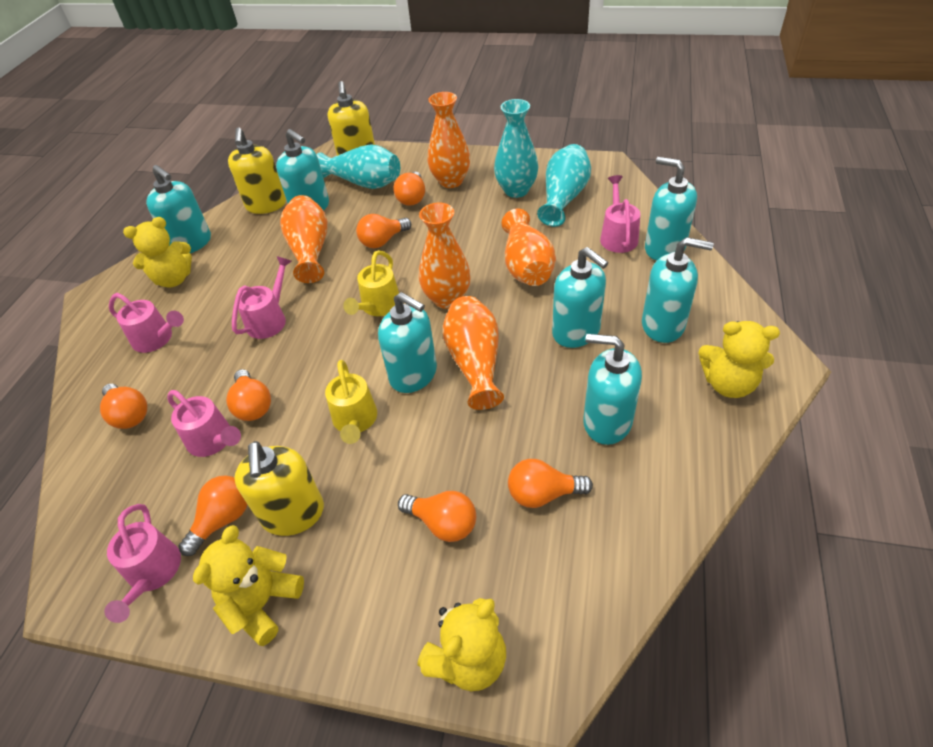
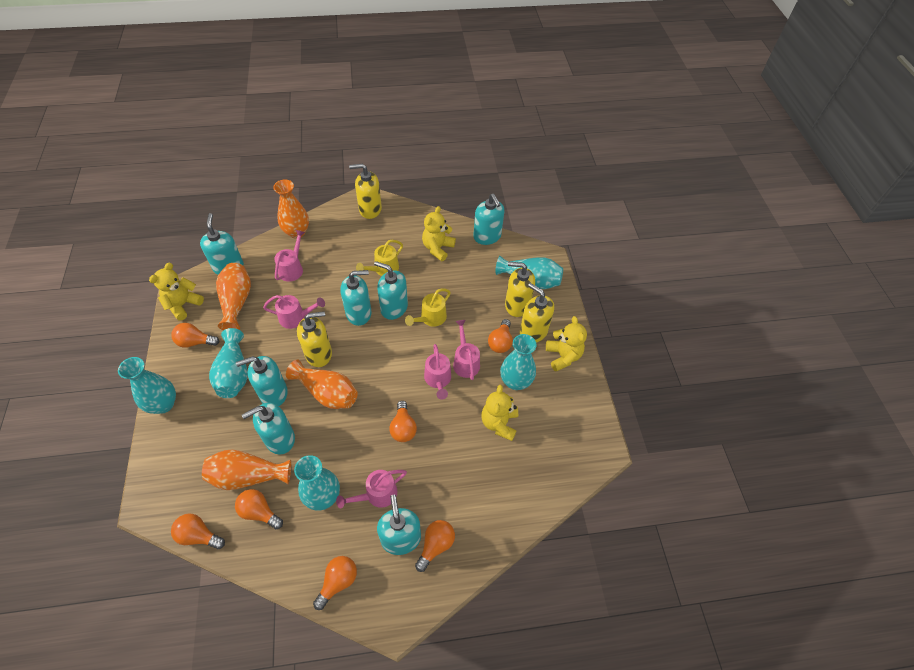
orange vase: [280,195,328,283] [419,203,471,309] [427,92,470,188] [443,296,504,410] [502,209,556,286] = 5 -> [202,450,291,490] [216,263,251,330] [273,180,309,239] [286,360,358,409] = 4
turquoise vase: [316,144,400,189] [494,99,538,198] [537,144,591,227] = 3 -> [118,357,176,414] [209,328,248,398] [294,455,340,511] [495,256,563,289] [500,334,537,390] = 5
yellow soap dispenser: [228,128,286,214] [234,441,324,536] [327,81,375,156] = 3 -> [297,311,332,367] [349,164,382,219] [505,262,535,317] [520,283,554,343] = 4

